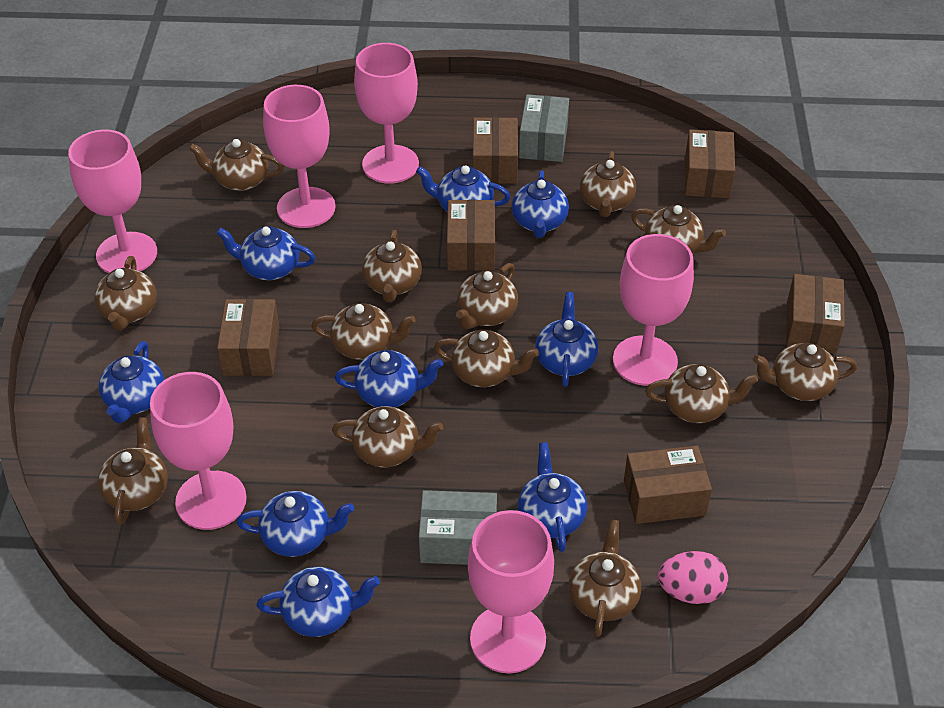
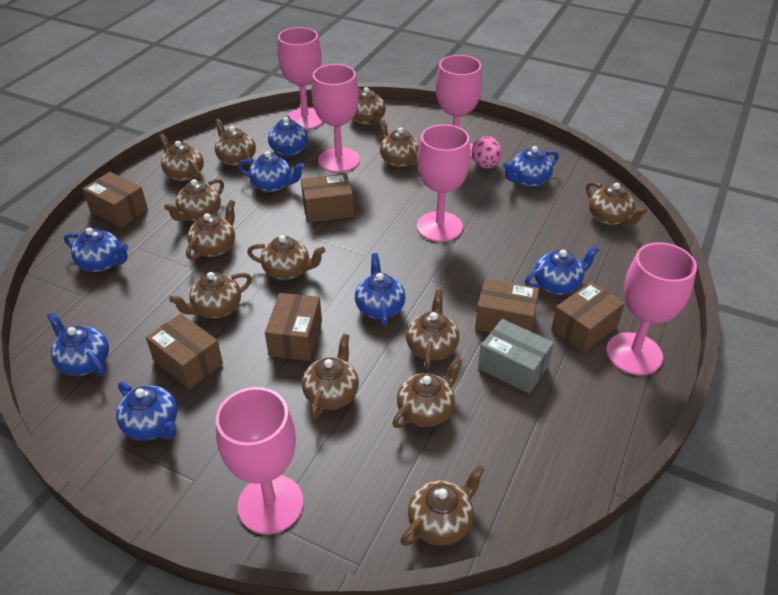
blue teapot: [99,341,164,423] [216,226,315,280] [236,491,354,557] [256,567,380,637] [335,350,443,407] [416,165,510,212] [512,170,569,238] [518,442,587,552] [535,292,599,387] = 9 -> [47,312,109,376] [64,228,128,272] [116,382,178,440] [238,151,305,192] [268,116,308,157] [355,253,406,327] [503,146,559,187] [525,246,599,295] = 8
grey box: [419,490,497,565] [519,94,569,162] = 2 -> [478,319,554,394] = 1

